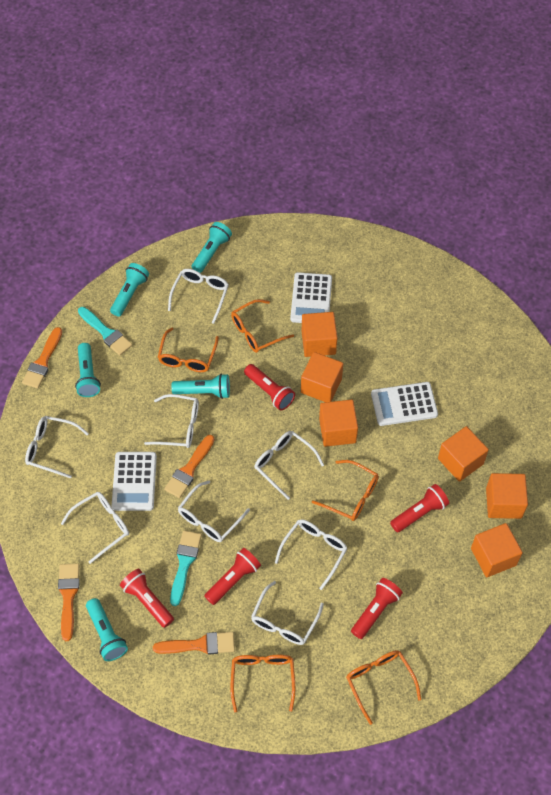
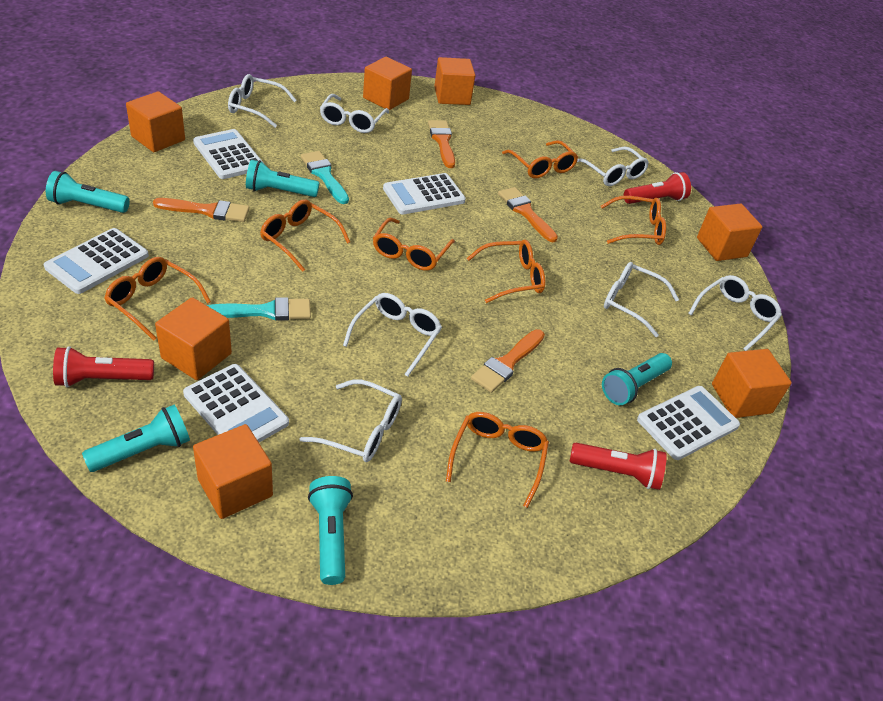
orange cube: [301,352,343,402] [302,312,337,357] [319,399,358,447] [438,426,489,482] [471,523,523,577] [486,473,528,519] = 6 -> [126,91,185,152] [155,297,232,380] [193,424,273,519] [363,57,412,110] [434,57,475,105] [697,204,762,261] [712,349,792,418] = 7
orange glasses: [158,327,219,372] [231,299,294,353] [231,655,295,712] [312,460,379,521] [346,650,421,725] = 5 -> [104,257,211,341] [260,200,350,272] [373,218,455,271] [446,412,549,508] [467,240,545,303] [502,140,578,179] [601,196,666,245] = 7
red flashlight: [120,569,174,628] [204,548,261,605] [244,364,295,410] [351,578,403,639] [390,484,449,533] = 5 -> [53,346,154,387] [569,443,667,490] [624,172,691,204] = 3
white calculator: [112,452,157,511] [290,272,332,323] [371,382,438,426] = 3 -> [44,228,149,294] [183,364,289,442] [193,129,264,179] [383,173,466,215] [637,386,740,460] = 5
white glasses: [25,416,89,478] [61,492,129,564] [144,394,199,448] [168,269,229,324] [178,481,250,542] [251,581,324,645] [254,431,324,500] [275,519,348,590] = 8 -> [228,74,297,128] [300,379,402,462] [320,94,389,133] [343,293,442,377] [577,147,649,186] [604,262,679,337] [688,275,782,351] = 7

